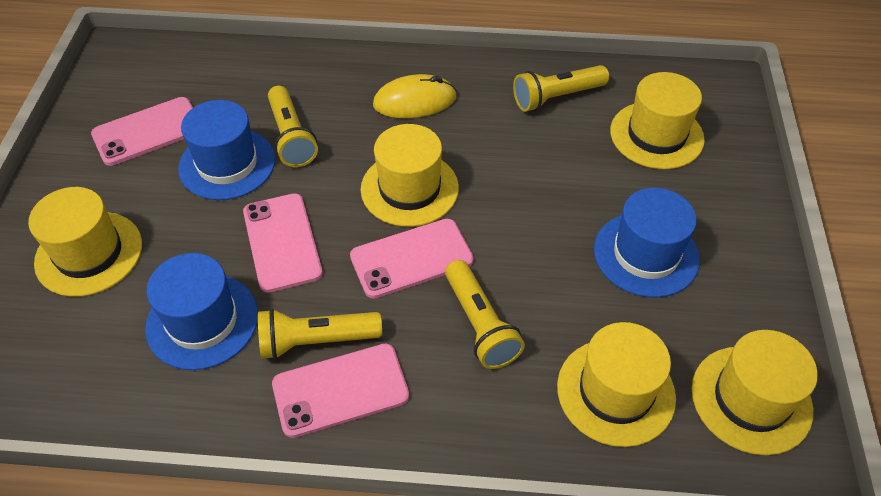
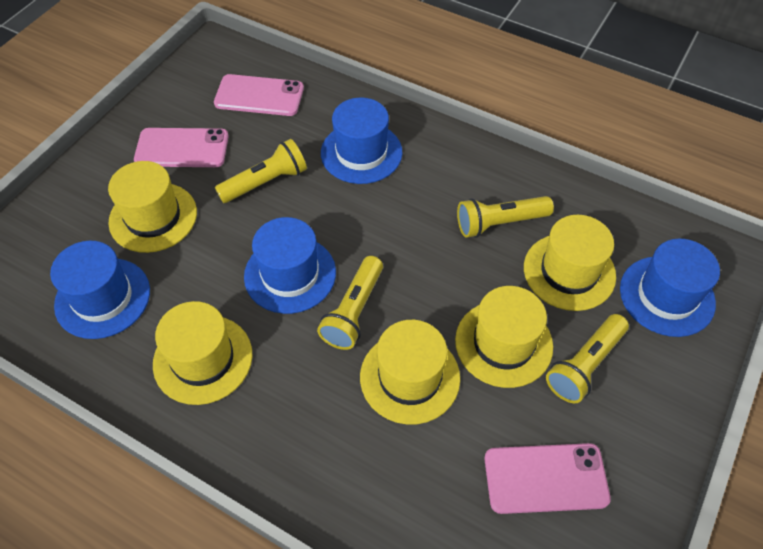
blue hat: [145,253,258,370] [178,100,275,200] [594,188,700,298] = 3 -> [50,241,150,339] [244,217,336,314] [321,98,402,184] [620,239,720,337] = 4
pink phone: [91,97,193,166] [243,193,323,293] [272,344,409,438] [350,219,474,299] = 4 -> [134,128,229,167] [214,74,304,116] [484,443,611,514] = 3
yellow mouse: [373,74,457,118] = 1 -> none = 0

